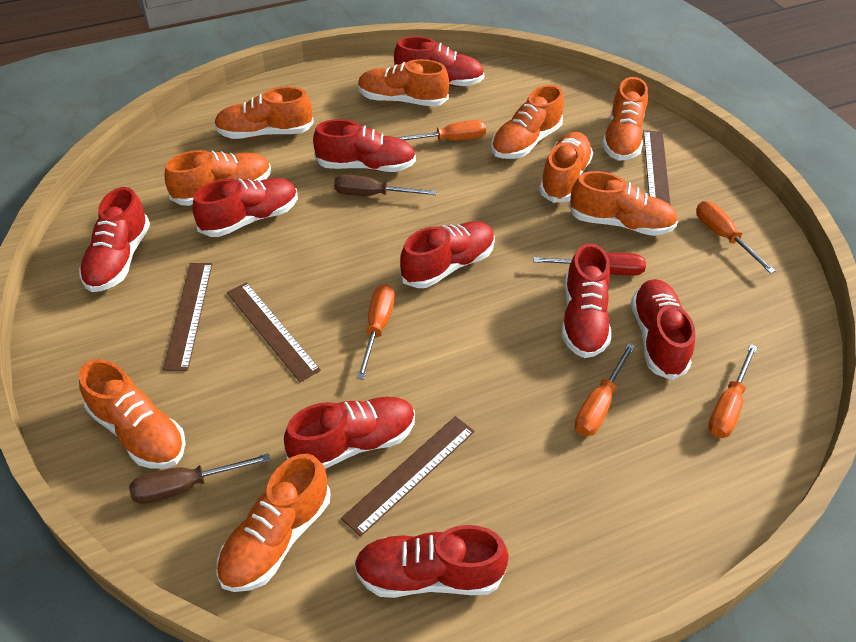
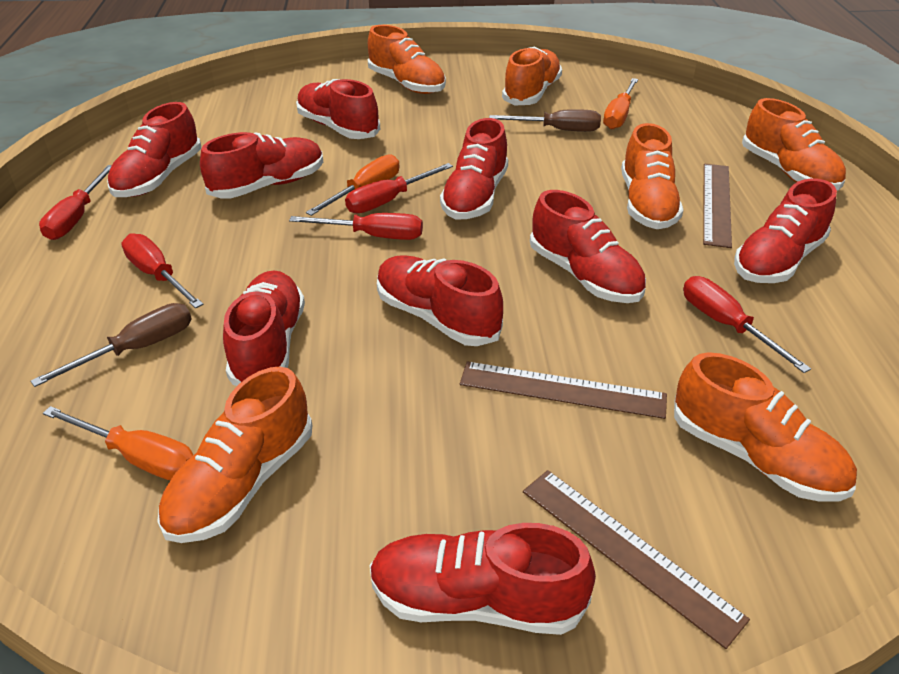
brown ruler: [163,263,212,371] [227,282,321,382] [341,416,475,537] [643,130,671,206] = 4 -> [460,361,667,419] [523,470,750,649] [703,164,732,248] = 3
orange screwdriver: [357,284,395,380] [396,120,486,141] [575,343,635,436] [696,201,775,274] [708,344,757,438] = 5 -> [43,406,193,480] [306,154,399,216] [603,78,638,130] = 3
orange shoe: [79,359,186,469] [164,150,271,206] [214,87,314,139] [216,454,331,592] [358,59,449,107] [491,85,564,159] [539,132,593,203] [568,171,678,236] [602,77,648,161] = 9 -> [157,367,312,543] [368,25,446,94] [502,47,562,105] [621,123,683,229] [674,352,857,502] [742,98,846,190] = 6
red screwdriver: [533,253,646,276] = 1 -> [39,165,112,240] [121,233,204,308] [289,213,423,240] [345,163,453,213] [683,276,811,373] = 5

